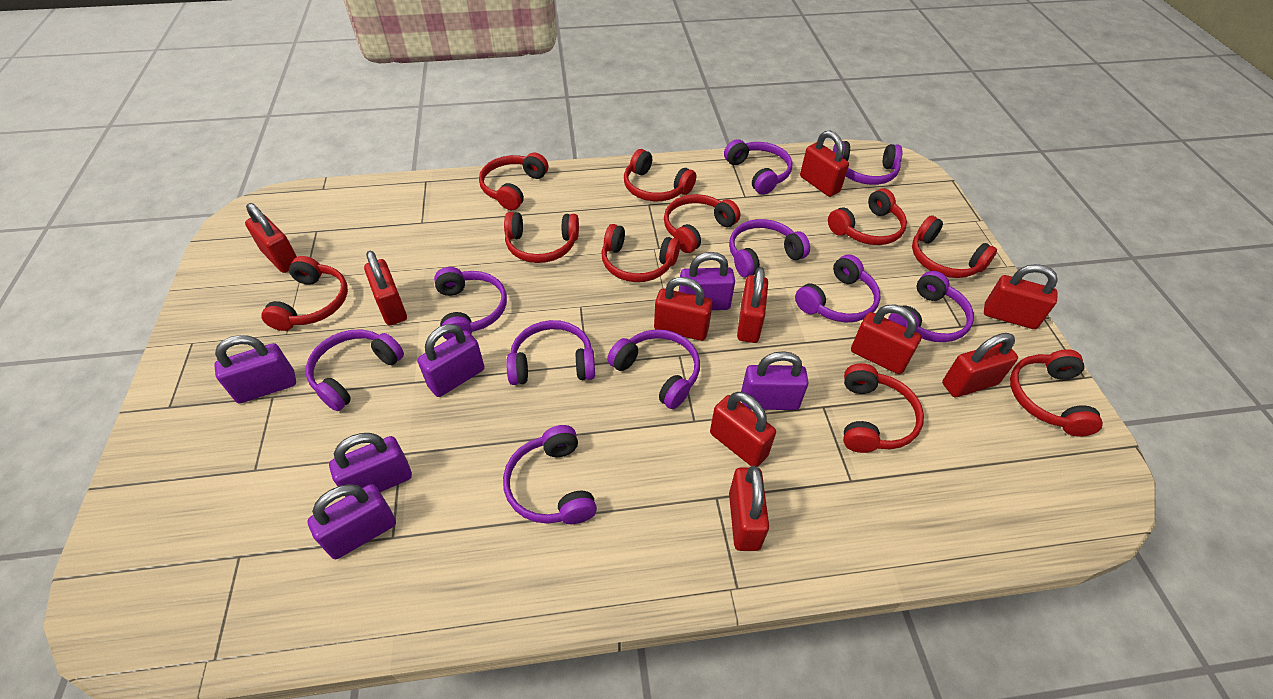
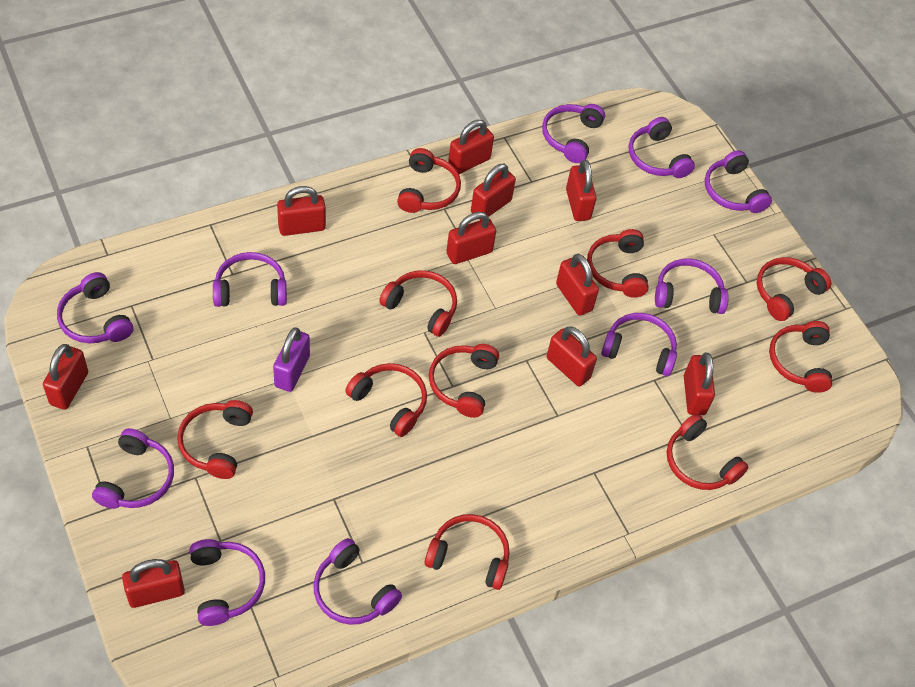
purple padlock: [214,335,296,403] [307,484,396,559] [329,433,412,497] [417,324,485,397] [679,252,735,310] [741,351,809,410] = 6 -> [273,327,310,392] = 1

